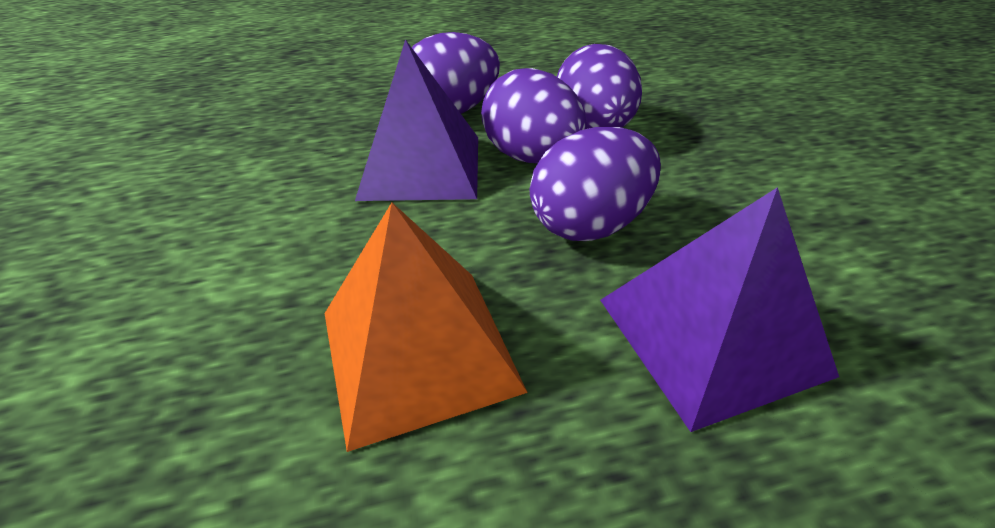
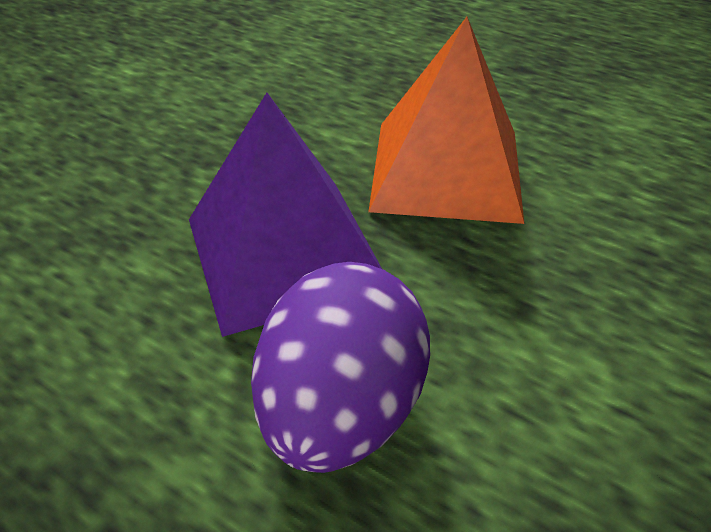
purple egg: [412,32,500,114] [481,68,587,164] [529,127,661,241] [557,44,642,129] = 4 -> [251,262,430,473] = 1
purple pyramid: [355,39,478,201] [600,187,839,432] = 2 -> [189,93,382,337] = 1

